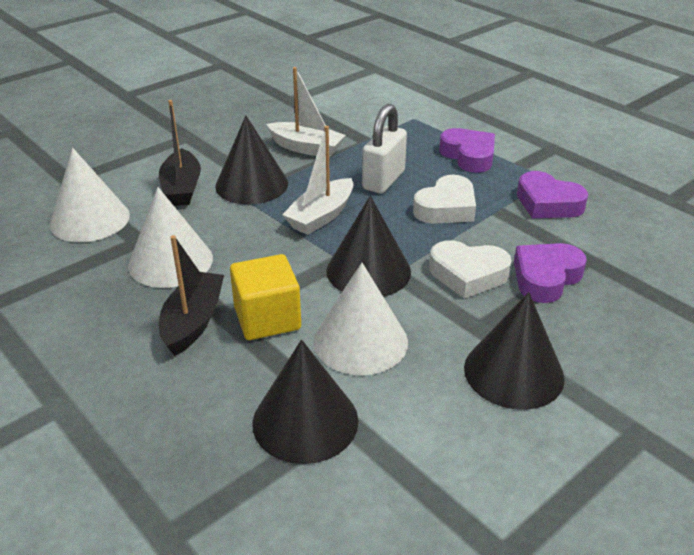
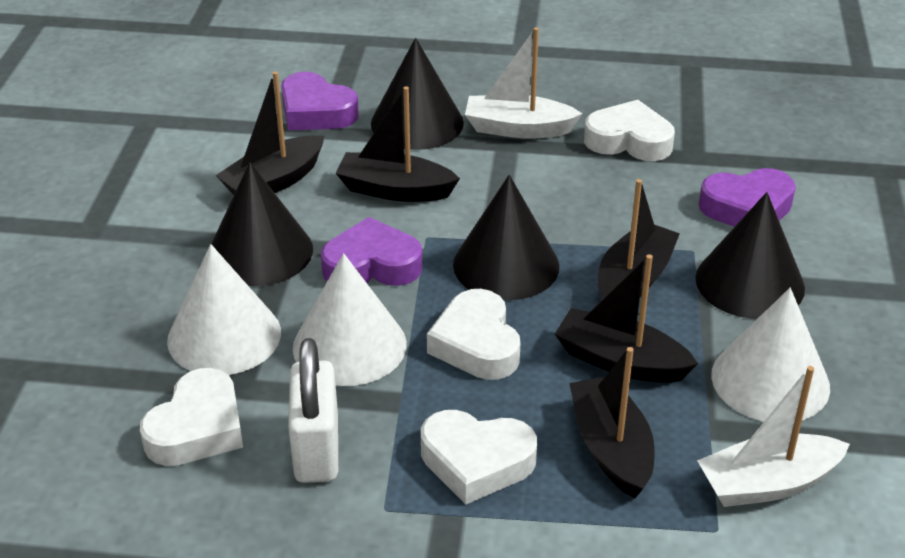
black boat: [159,100,201,206] [159,235,224,356] = 2 -> [216,71,324,195] [335,86,460,202] [555,254,698,383] [569,347,655,498] [598,179,680,299] = 5
white heart: [413,175,476,224] [429,240,512,299] = 2 -> [140,368,243,466] [421,410,537,505] [427,289,520,380] [584,100,675,161] = 4
yellow cube: [230,254,301,340] = 1 -> none = 0

